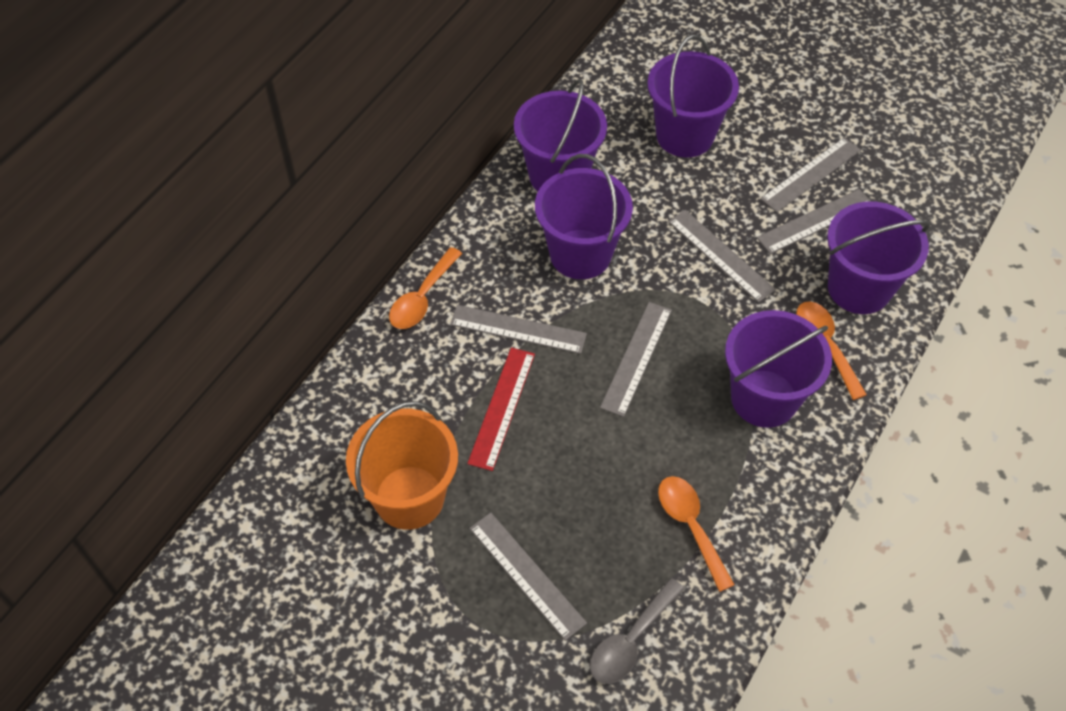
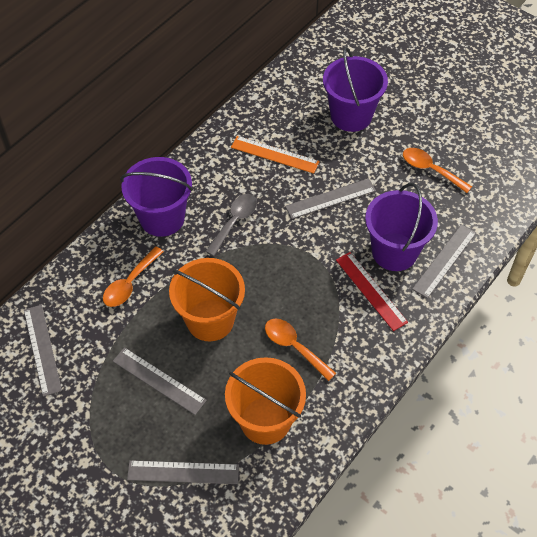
grey ruler: [450,305,587,354] [469,513,587,641] [600,302,672,417] [668,210,776,303] [757,189,871,254] [760,137,861,212] = 6 -> [24,305,62,397] [113,347,207,415] [127,460,239,484] [285,178,376,219] [412,224,476,298] = 5
orange bucket: [346,401,458,530] = 1 -> [169,258,245,341] [225,357,306,445] = 2
orange ruler: none = 0 -> [231,136,320,174] = 1
purple bucket: [514,79,607,191] [535,154,633,279] [647,35,739,157] [725,310,832,428] [827,202,930,314] = 5 -> [120,157,193,237] [323,47,388,132] [365,183,438,271] = 3

